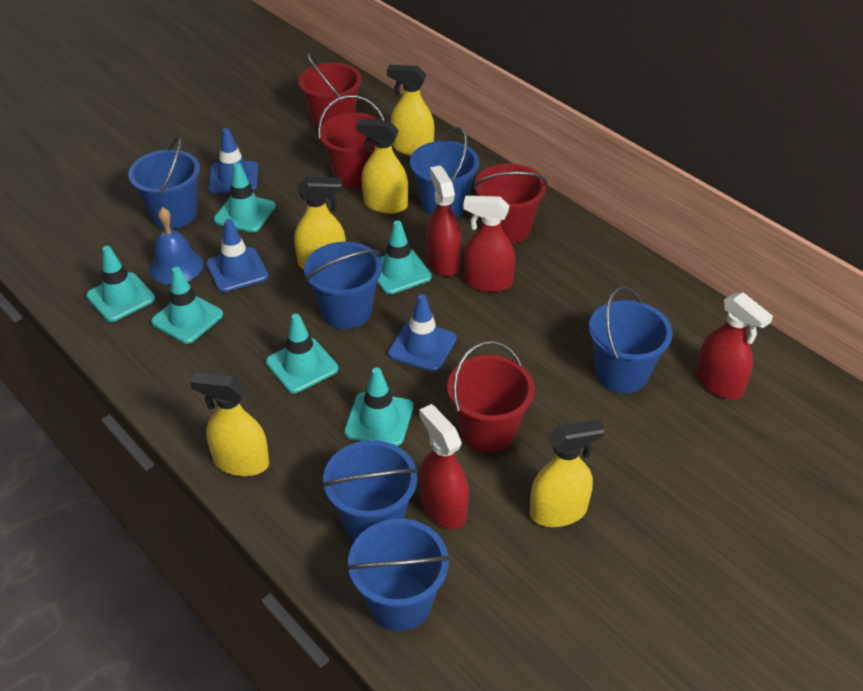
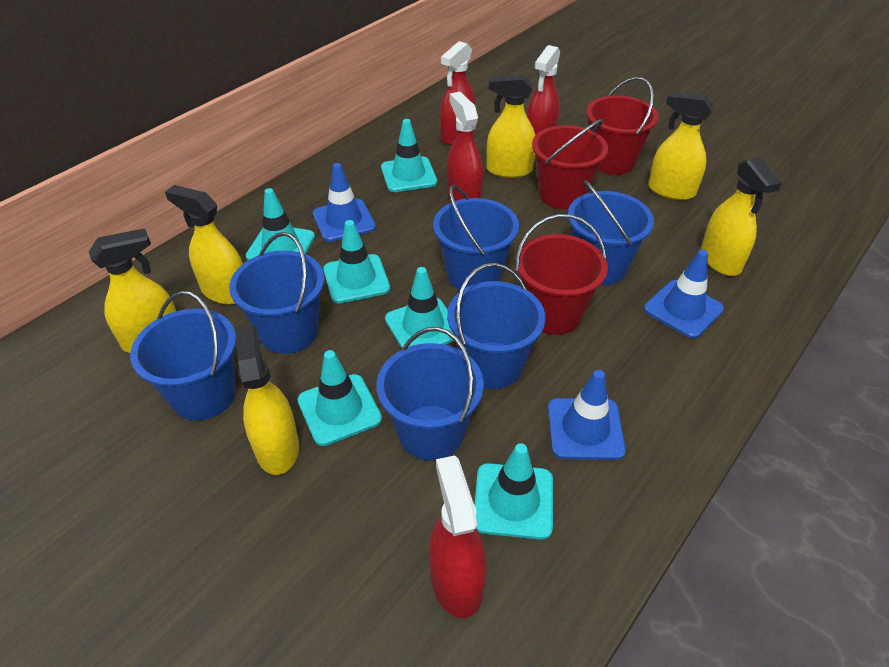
blue bell: [149,207,203,284] = 1 -> none = 0
red bucket: [298,53,362,130] [318,95,385,189] [447,341,535,453] [473,163,547,244] = 4 -> [515,214,608,335] [532,119,608,209] [586,77,659,175] = 3
yellow spray bottle: [190,373,269,476] [294,177,346,270] [356,119,408,214] [387,65,434,156] [530,419,605,527] = 5 -> [89,228,176,353] [165,185,243,305] [236,325,299,475] [486,75,536,178] [648,91,714,200] [701,157,782,276] = 6

